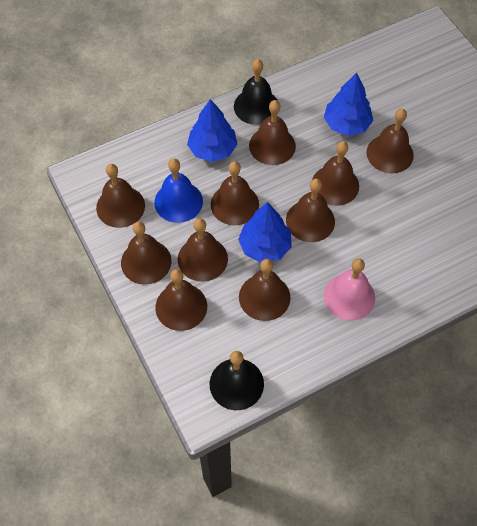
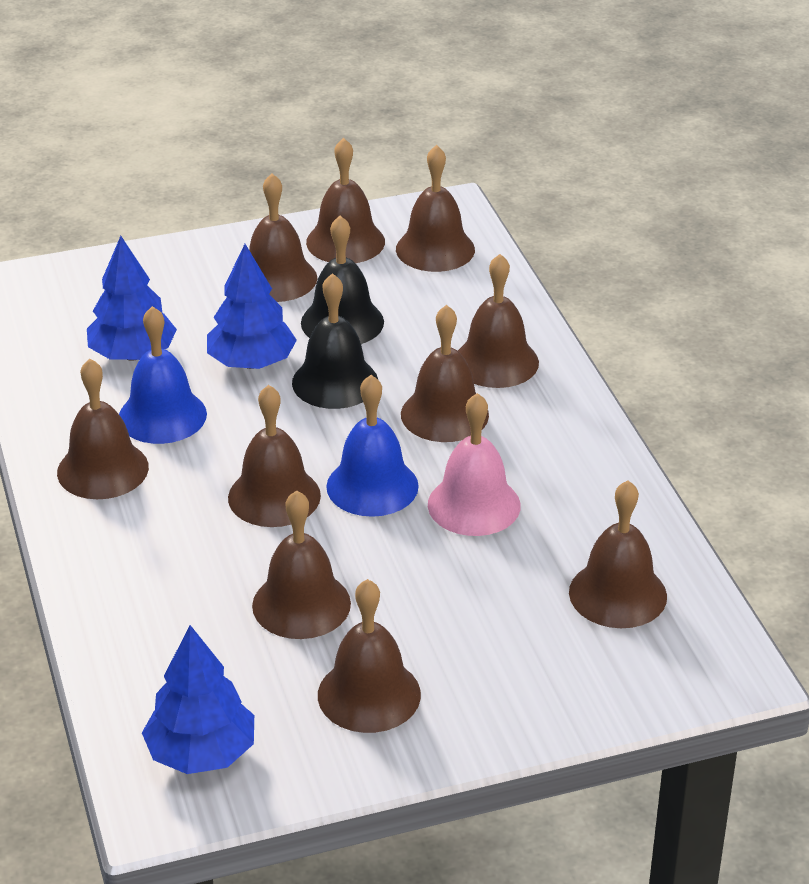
blue bell: [154,159,203,223] = 1 -> [119,306,207,444] [326,375,419,517] = 2

